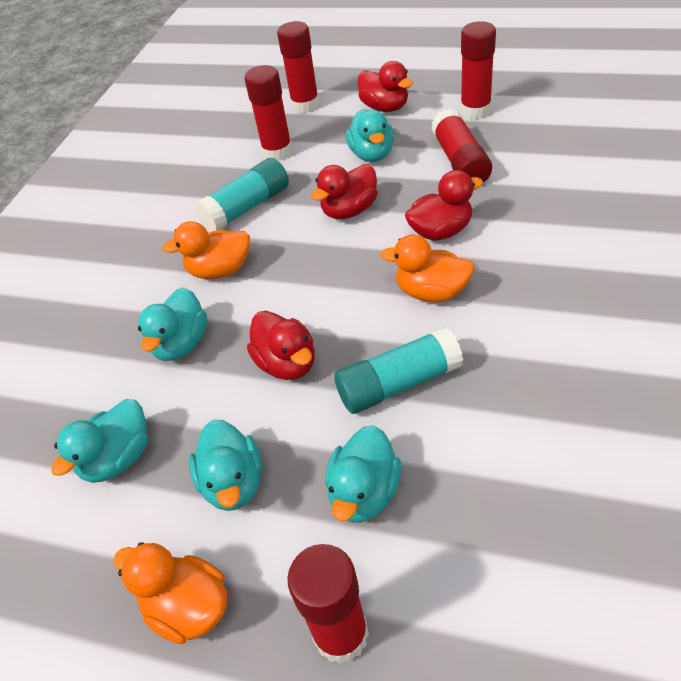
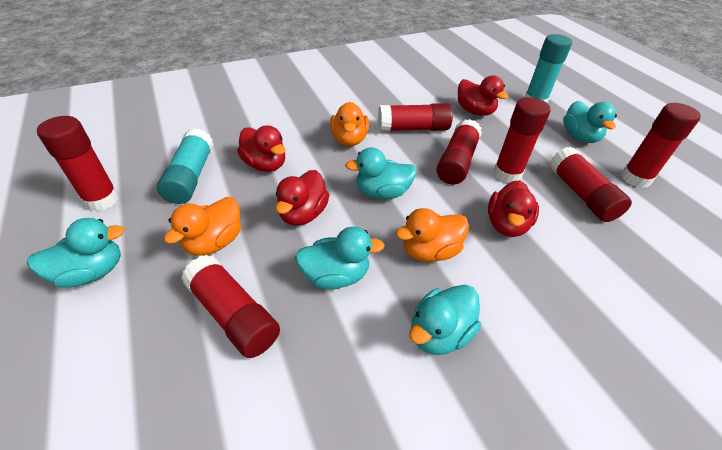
red glue stick: [244,65,293,161] [277,21,319,113] [287,544,369,664] [431,109,492,183] [460,21,496,119] = 5 -> [37,116,119,211] [181,255,280,358] [378,103,453,131] [437,119,482,185] [493,97,551,183] [549,147,632,222] [621,103,701,188] = 7

